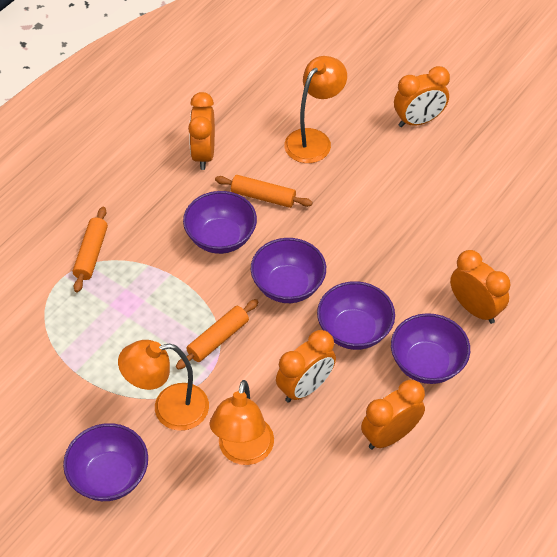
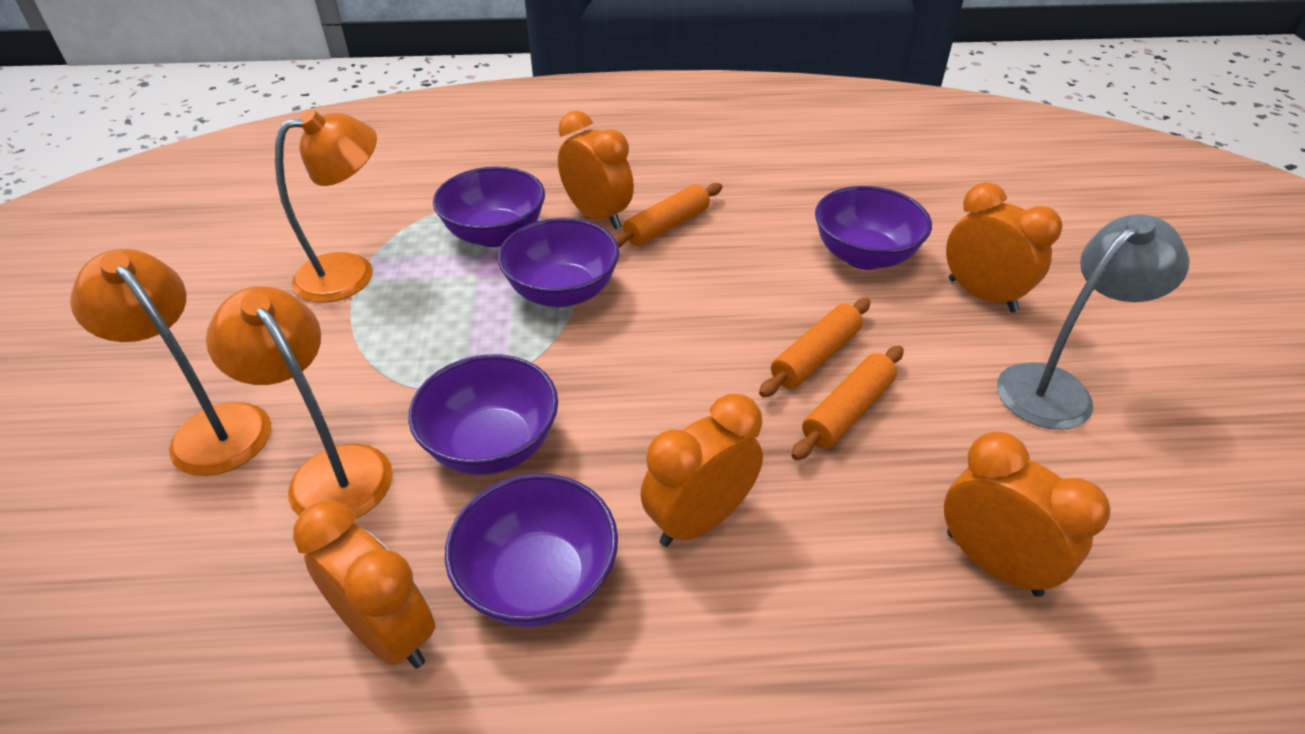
grey lamp: none = 0 -> [997,214,1190,430] = 1

